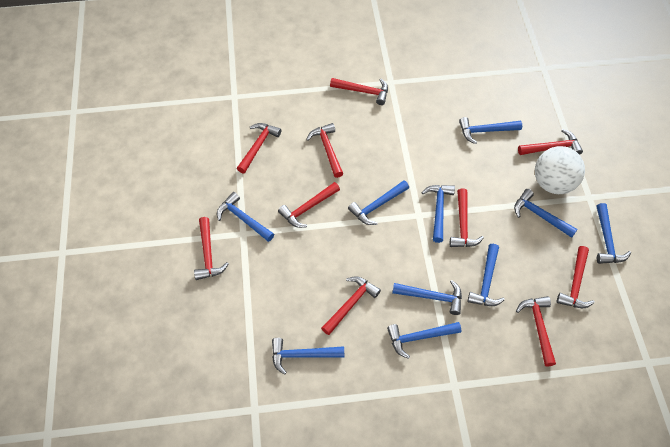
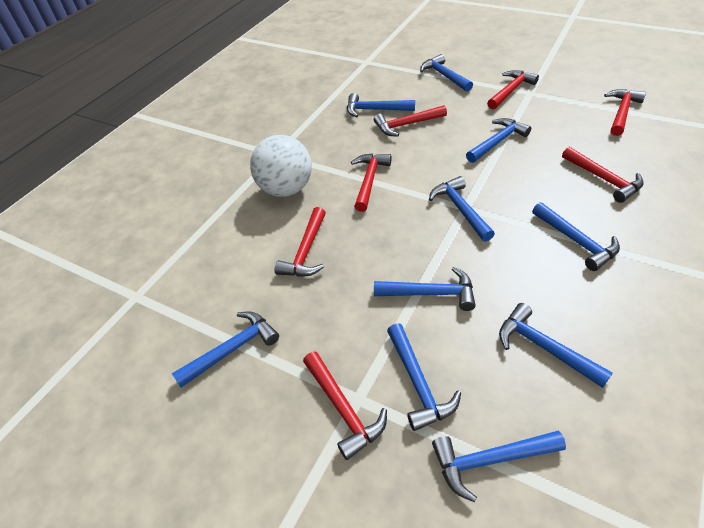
red hammer: [194,217,229,280] [237,123,281,173] [278,182,340,228] [306,123,343,178] [321,277,381,335] [330,78,388,105] [450,188,484,247] [516,296,556,367] [518,129,583,155] [557,246,595,308] = 10 -> [274,207,326,277] [303,351,387,460] [351,153,392,212] [374,105,447,137] [487,70,539,109] [562,147,644,203] [604,89,646,136] = 7

